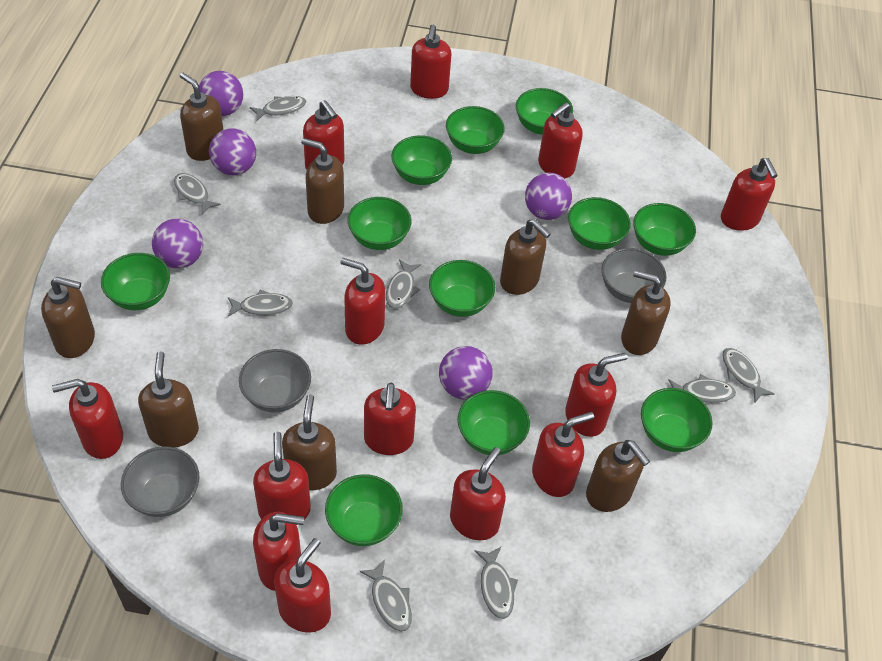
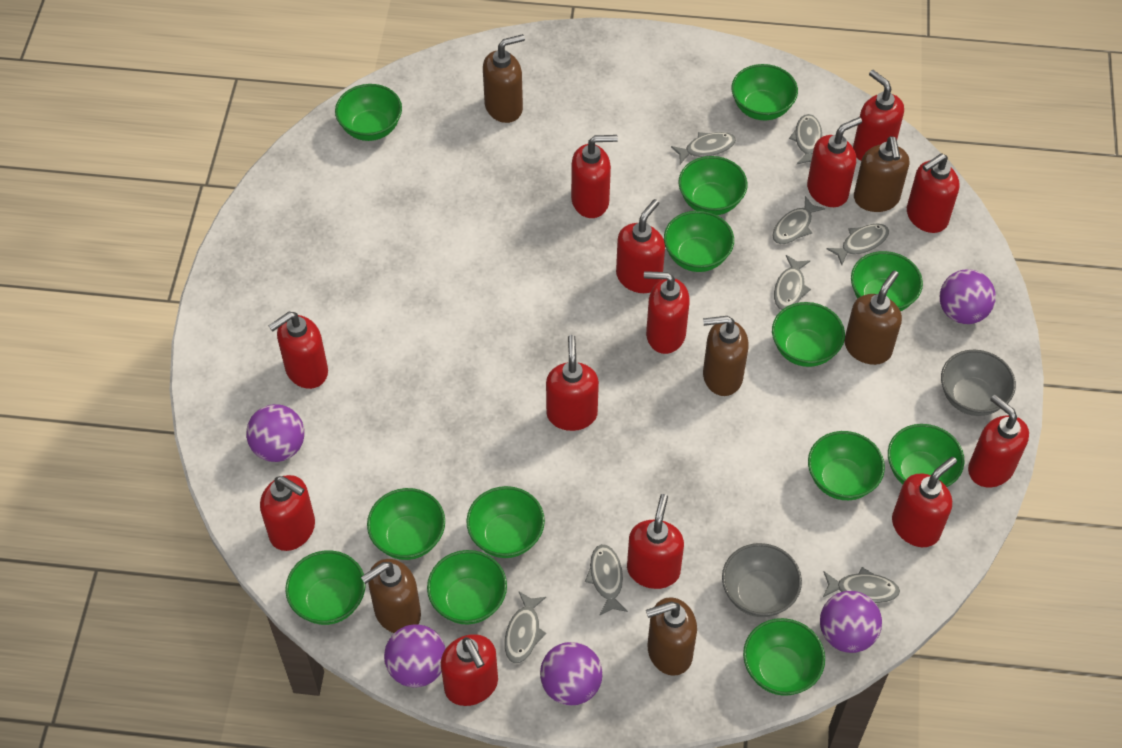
brown soap dispenser: [41,277,95,358] [138,351,199,448] [180,73,223,161] [282,395,337,490] [301,138,344,224] [500,219,551,295] [586,440,650,512] [621,270,671,355] = 8 -> [361,559,421,633] [483,34,525,123] [646,597,697,676] [703,316,748,396] [844,271,902,365] [854,136,909,212] = 6
green bowl: [101,253,170,310] [325,474,403,546] [348,197,411,250] [391,135,452,185] [429,260,495,317] [446,106,505,154] [458,390,530,455] [516,88,573,135] [568,197,631,250] [633,203,696,256] [641,388,713,452] = 11 -> [285,550,366,625] [335,84,402,141] [367,488,445,560] [427,550,507,625] [466,486,545,558] [664,211,734,272] [678,156,748,215] [732,64,798,120] [743,618,825,696] [772,302,845,367] [808,431,885,500] [851,251,923,311] [888,424,964,487] = 13
grey bowl: [121,446,199,517] [239,349,311,413] [602,248,667,303] = 3 -> [722,543,802,617] [941,350,1016,416] = 2

